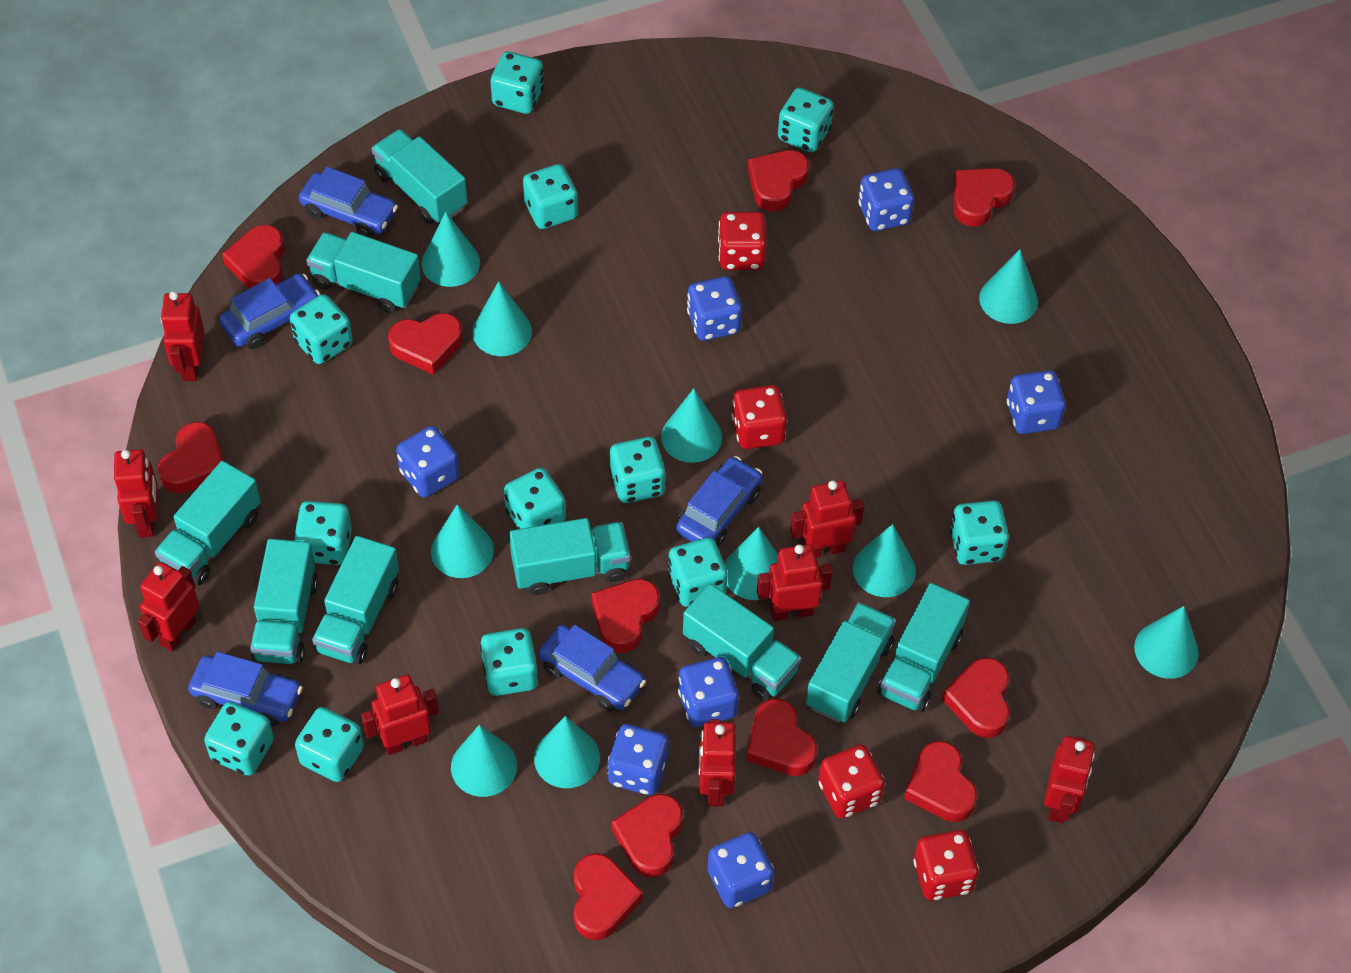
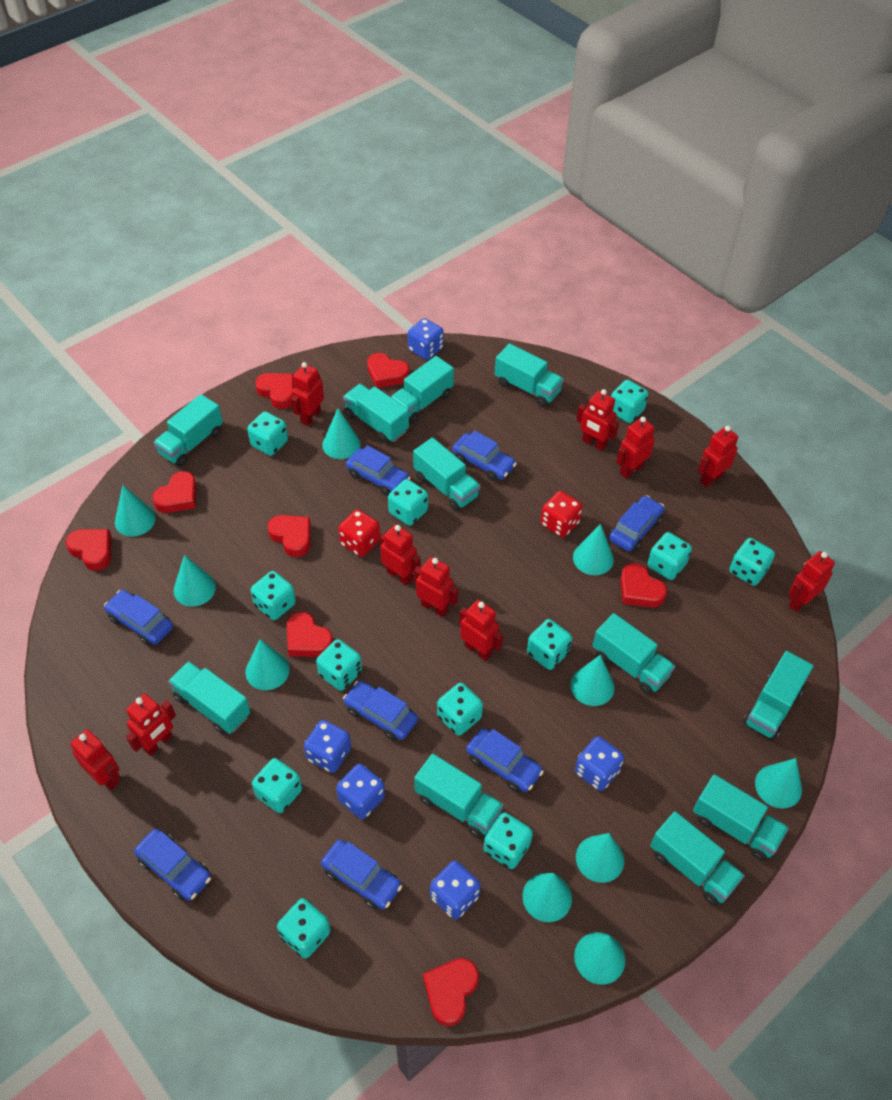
blue car: [188,652,303,726] [219,273,321,349] [299,167,398,238] [538,625,646,712] [676,456,763,547] = 5 -> [104,590,173,646] [134,829,211,901] [321,839,403,910] [343,681,418,741] [346,445,410,496] [452,430,517,481] [466,728,544,793] [609,495,664,552] = 8
blue dice: [396,426,460,498] [608,724,669,795] [678,657,739,727] [687,276,742,341] [708,832,774,908] [858,168,914,231] [1007,370,1066,434] = 7 -> [304,720,351,773] [336,764,385,819] [408,318,444,360] [430,860,481,919] [575,736,624,791] = 5
red dice: [718,212,767,270] [732,385,787,449] [818,745,885,819] [913,830,979,900] = 4 -> [338,509,380,557] [541,491,583,537] = 2
red heart: [158,422,223,494] [222,225,285,289] [388,313,463,375] [574,853,643,940] [592,579,660,653] [612,794,683,878] [746,699,817,776] [748,150,809,212] [904,741,978,822] [942,658,1010,738] [954,168,1015,227] = 11 -> [65,529,112,571] [152,471,197,513] [255,373,295,409] [268,515,311,557] [287,612,333,657] [367,353,410,388] [423,958,479,1026] [620,563,667,608] = 8
red robot: [114,449,158,538] [138,562,200,651] [161,291,205,381] [361,675,439,755] [699,719,736,807] [757,544,832,621] [790,480,864,558] [1044,736,1095,823] = 8 -> [71,729,121,790] [126,694,176,756] [291,362,324,426] [380,524,421,586] [414,557,459,617] [459,600,503,661] [576,389,619,451] [616,417,655,479] [698,426,738,487] [788,551,835,612] = 10
turquoise truck: [155,461,261,585] [250,539,318,664] [306,232,421,313] [312,536,399,665] [372,129,467,224] [509,518,631,595] [683,584,801,701] [806,602,896,723] [878,583,970,713] = 9 -> [154,394,223,467] [168,661,250,734] [343,384,409,443] [391,356,454,424] [413,438,480,511] [414,754,503,838] [495,343,564,407] [593,613,675,695] [650,811,744,906] [693,774,789,861] [743,651,814,740] = 11

